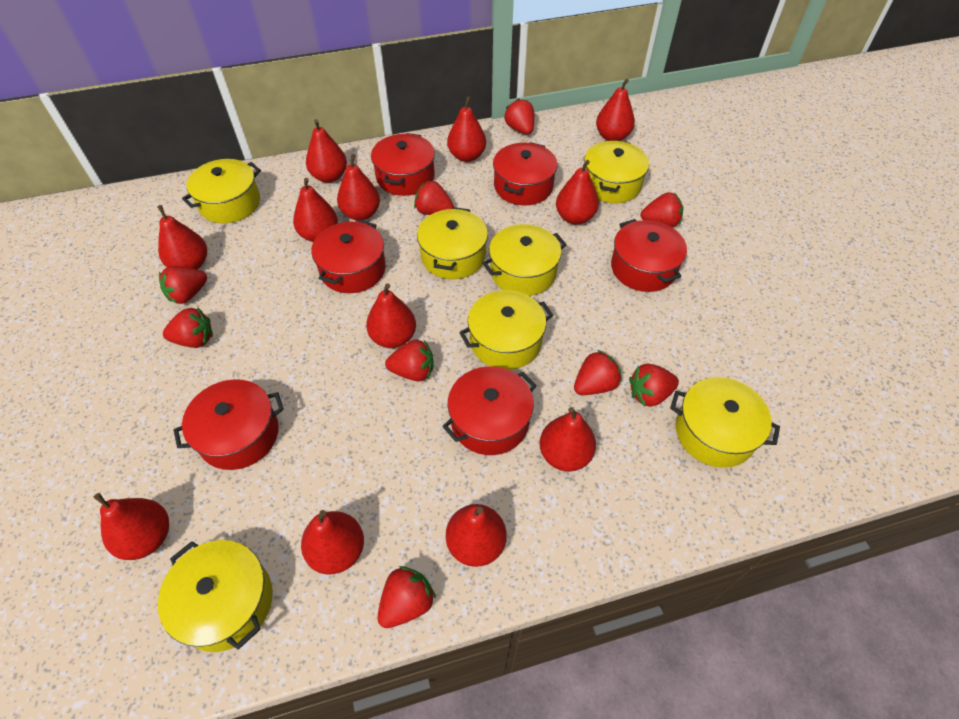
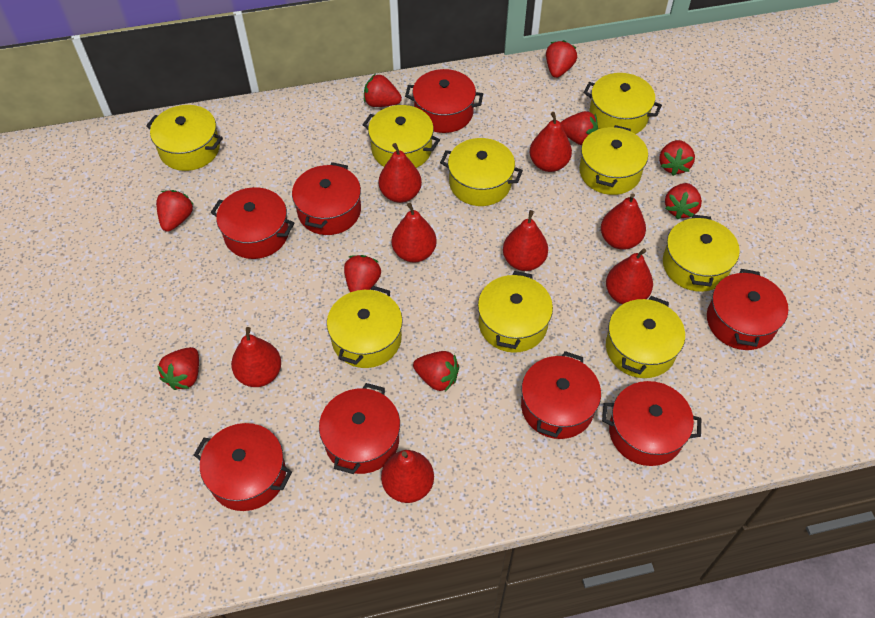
red pear: [94,493,169,560] [157,205,207,270] [293,178,338,242] [301,510,364,574] [306,119,347,183] [337,154,380,221] [366,283,416,348] [446,504,507,567] [447,96,486,162] [539,407,596,472] [556,160,599,224] [596,79,635,141] = 12 -> [231,327,281,387] [379,143,422,203] [381,450,434,503] [392,203,437,262] [503,210,548,271] [530,112,572,172] [601,193,646,250] [606,248,653,304] = 8
red pot: [174,379,284,470] [311,220,386,293] [371,133,435,196] [442,366,537,455] [493,142,557,206] [611,219,687,292] = 6 -> [194,423,292,511] [211,187,295,259] [292,162,361,235] [319,383,400,474] [405,69,483,133] [521,351,601,439] [602,381,701,466] [707,269,788,350] = 8
yellow pot: [158,540,273,652] [182,159,261,223] [417,207,488,279] [459,290,553,370] [482,224,567,296] [584,140,649,203] [670,377,780,468] = 7 -> [146,105,223,171] [327,286,403,368] [363,105,440,168] [440,138,523,206] [478,271,553,353] [579,125,648,195] [584,73,662,134] [606,296,685,378] [663,215,740,292] = 9

